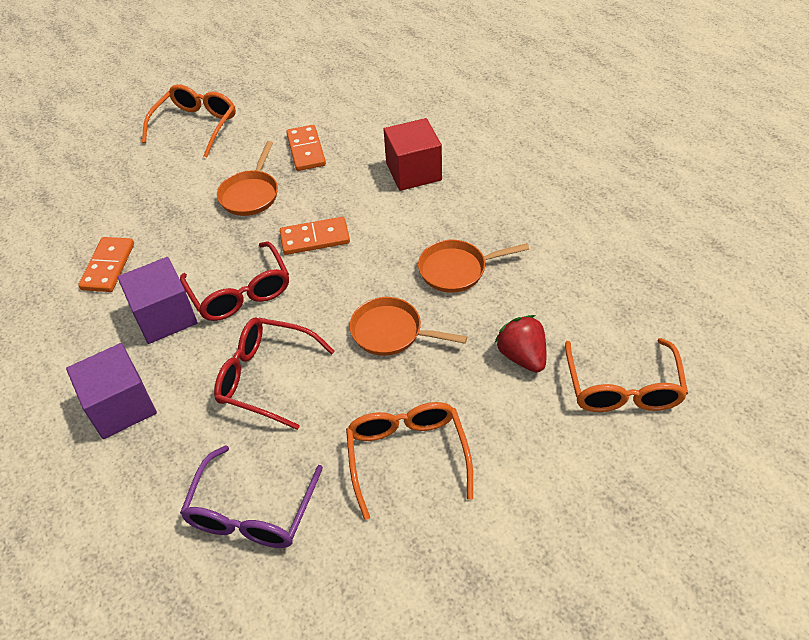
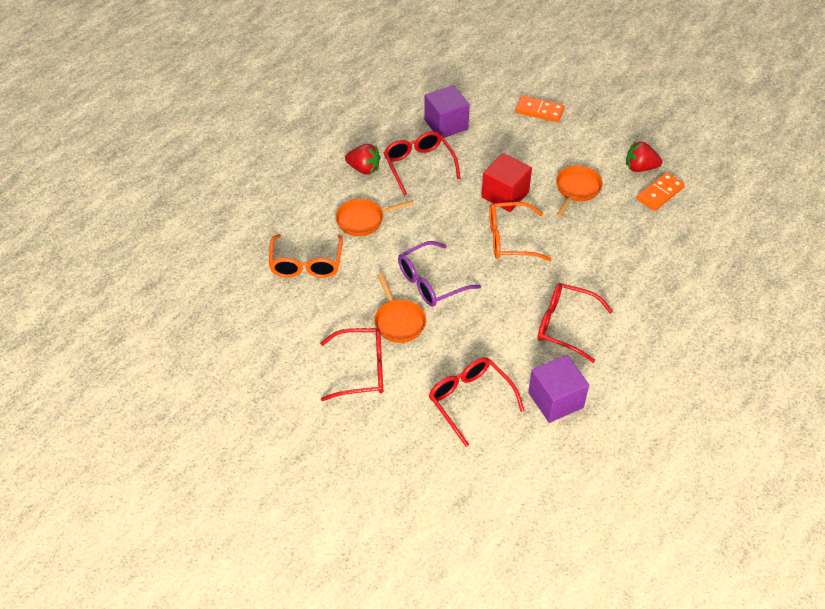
orange domino: [78,237,134,292] [280,217,350,255] [287,125,326,171] = 3 -> [515,96,564,122] [636,172,685,211] = 2
orange glasses: [142,84,236,158] [346,402,473,520] [565,338,688,412] = 3 -> [269,234,343,278] [489,202,552,261] = 2
red glasses: [180,242,289,321] [214,317,335,430] = 2 -> [320,328,383,401] [384,131,461,195] [429,357,524,447] [538,283,613,363] = 4
red strawberry: [495,315,546,373] = 1 -> [345,144,381,175] [626,141,662,172] = 2

